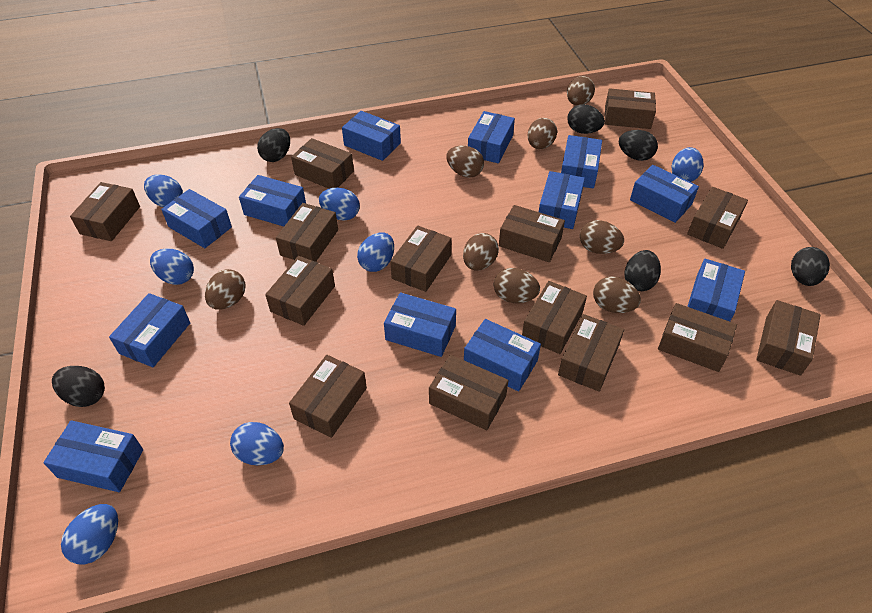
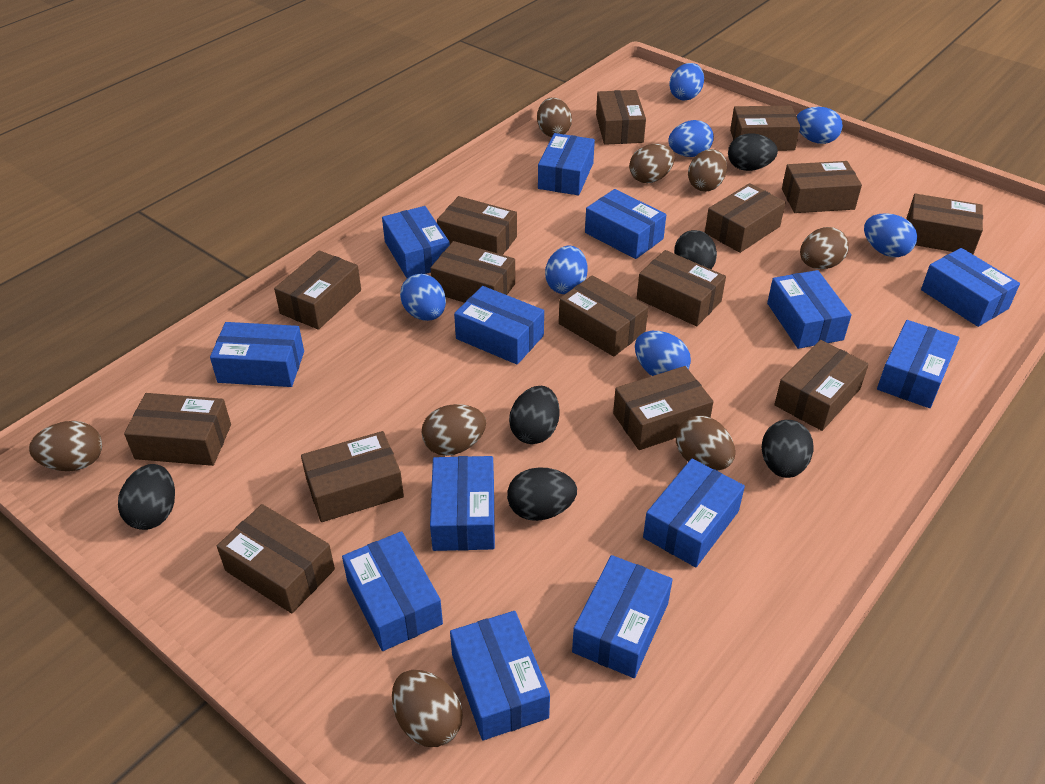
blue box: [43,420,143,492] [109,293,190,367] [161,189,232,248] [239,175,306,226] [342,111,401,161] [384,292,456,357] [464,319,541,392] [468,111,515,163] [539,171,585,229] [561,135,602,189] [630,165,699,223] [687,259,745,322] = 12 -> [210,322,304,387] [342,531,443,651] [382,206,450,278] [430,456,495,551] [450,611,550,740] [454,286,544,365] [538,133,595,195] [572,555,673,678] [585,189,666,259] [643,459,745,567] [767,270,852,349] [877,320,959,408] [921,248,1020,327] = 13
brown box: [70,182,140,241] [265,256,335,326] [276,203,338,262] [289,355,367,438] [291,138,354,189] [390,226,452,292] [429,355,508,430] [499,205,565,262] [522,281,587,354] [558,314,624,392] [605,88,656,129] [658,303,737,372] [687,187,748,249] [756,300,820,376] = 14 -> [124,393,231,466] [217,504,335,613] [274,250,361,330] [301,431,404,522] [431,241,515,303] [437,196,517,255] [559,275,648,357] [596,90,646,145] [613,366,714,450] [637,250,726,326] [705,183,786,253] [730,106,800,151] [774,340,869,431] [782,161,862,213] [906,194,983,255] = 15

